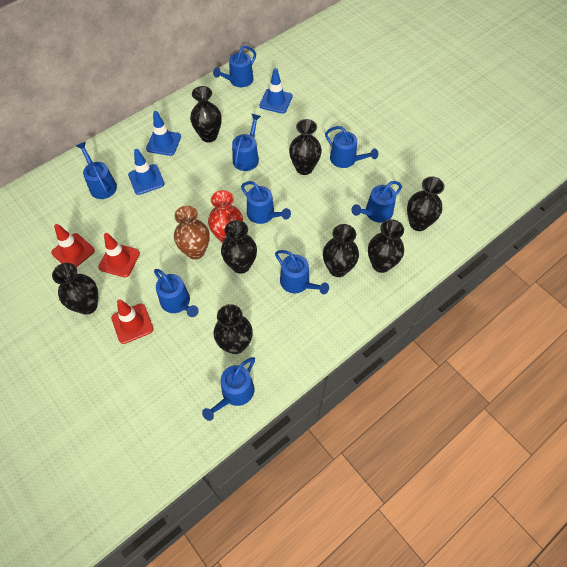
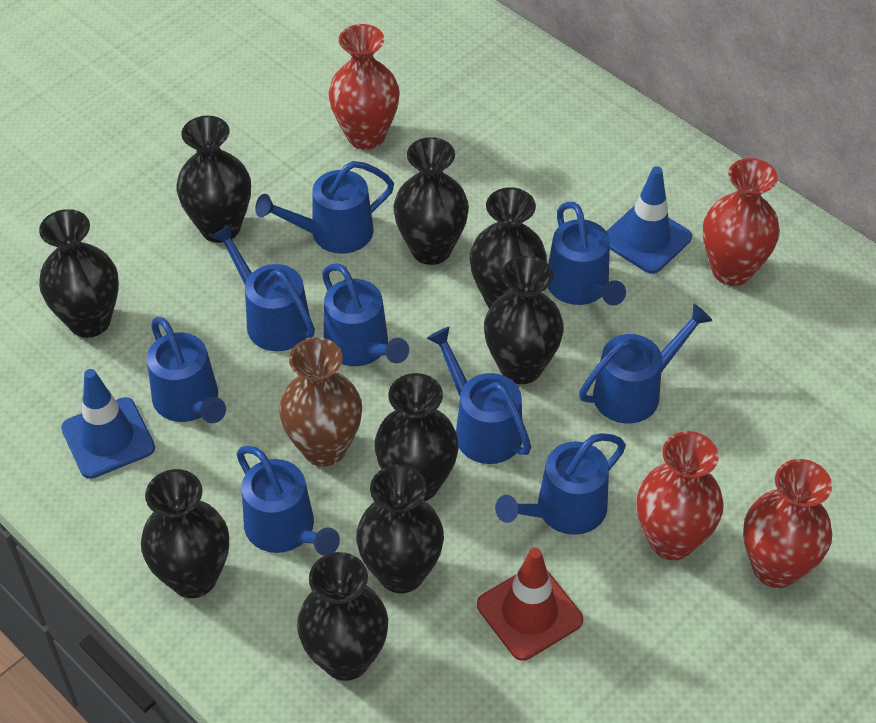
black vase: [52,263,98,315] [190,86,222,143] [213,304,253,354] [221,220,257,274] [289,119,322,175] [323,224,359,277] [368,219,404,273] [407,176,444,231] = 8 -> [39,209,119,338] [141,469,229,598] [177,116,251,243] [297,552,388,681] [356,464,444,593] [374,373,459,501] [393,137,469,265] [470,187,547,308] [484,256,564,384] = 9
blue traffic cone: [128,149,164,195] [146,111,181,156] [259,68,292,114] = 3 -> [61,369,155,479] [606,166,692,274] = 2
red traffic cone: [51,224,95,267] [98,233,140,277] [111,300,154,344] = 3 -> [477,547,583,661] = 1
red vase: [208,190,243,243] = 1 -> [329,24,400,150] [637,431,724,560] [703,158,780,286] [743,459,832,588] = 4

